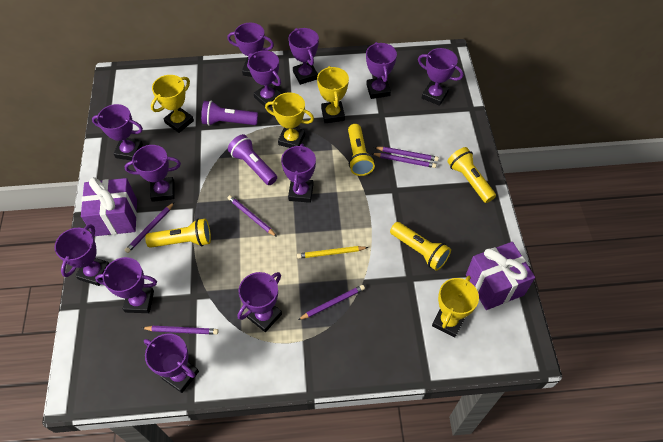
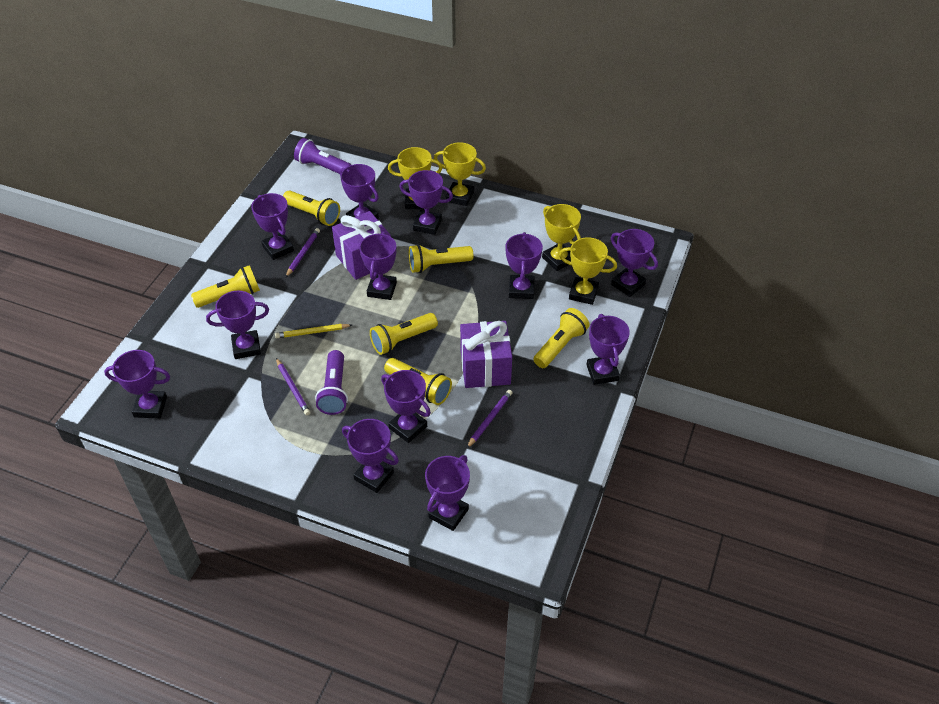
purple pencil: [125,202,175,253] [142,326,219,335] [228,195,277,237] [298,285,365,320] [371,153,437,168] [374,147,439,161] = 6 -> [276,358,310,415] [285,228,320,278] [466,390,512,449] = 3
yellow flashlight: [145,219,211,248] [348,124,375,176] [390,222,451,271] [447,147,496,203] = 4 -> [191,265,260,308] [283,190,340,226] [370,313,438,355] [384,358,452,405] [409,244,473,273] [533,308,590,368] = 6

